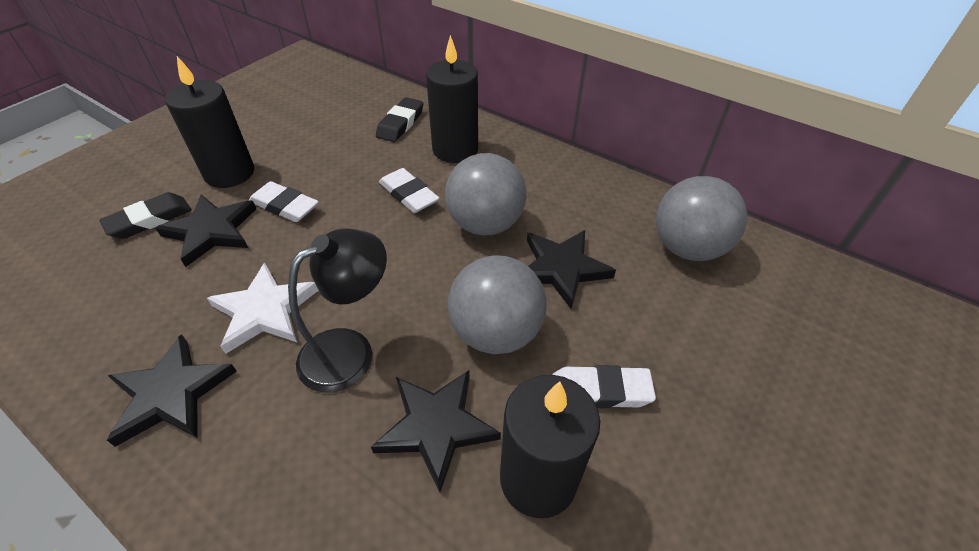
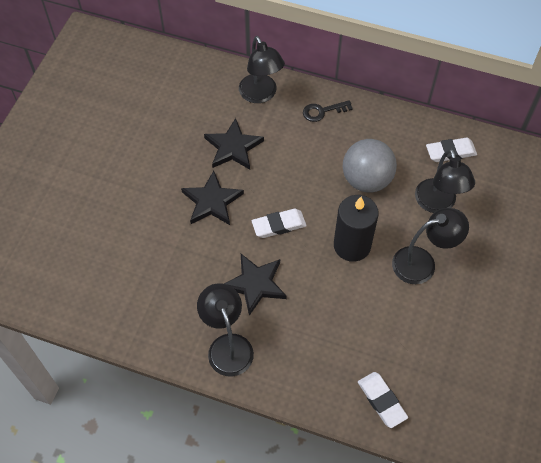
black candle: [165,56,254,188] [426,35,478,163] [500,375,600,518] = 3 -> [334,195,379,262] = 1
black eraser: [99,192,192,239] [376,97,424,142] = 2 -> none = 0
black key: none = 0 -> [303,100,353,122] = 1
black lamp: [288,228,387,393] = 1 -> [197,283,254,377] [239,36,285,103] [392,208,469,284] [415,148,475,213] = 4
black star: [107,334,237,447] [156,194,256,267] [371,370,501,492] [527,230,616,309] = 4 -> [181,171,244,225] [204,118,264,170] [224,254,287,316] = 3
grey ball: [445,153,526,235] [448,255,547,354] [656,176,747,261] = 3 -> [343,139,397,193] = 1
white star: [207,262,319,354] = 1 -> none = 0

